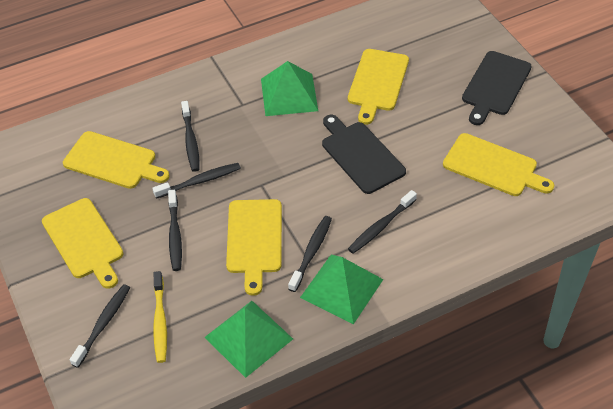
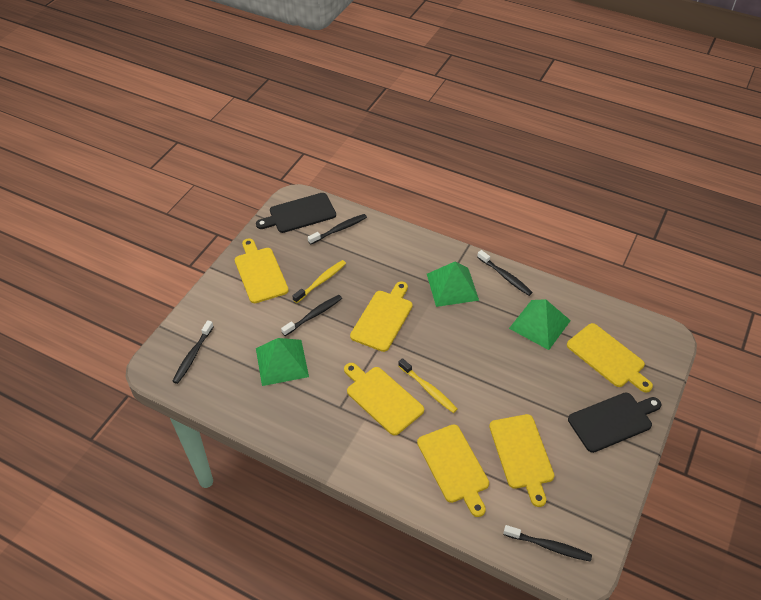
black toothbrush: [70,284,130,368] [152,163,241,199] [168,190,182,271] [181,101,199,172] [288,216,332,292] [348,190,417,254] = 6 -> [172,320,214,384] [281,295,342,336] [308,214,367,244] [477,250,533,296] [503,525,592,562] = 5
yellow cutting board: [42,198,123,289] [63,131,170,189] [226,199,282,296] [348,49,409,125] [443,133,554,196] = 5 -> [235,238,289,303] [344,363,424,436] [350,281,413,352] [417,424,489,517] [489,414,554,507] [567,323,653,392] = 6
yellow toothbrush: [153,271,167,363] = 1 -> [292,260,346,303] [399,358,457,413] = 2

